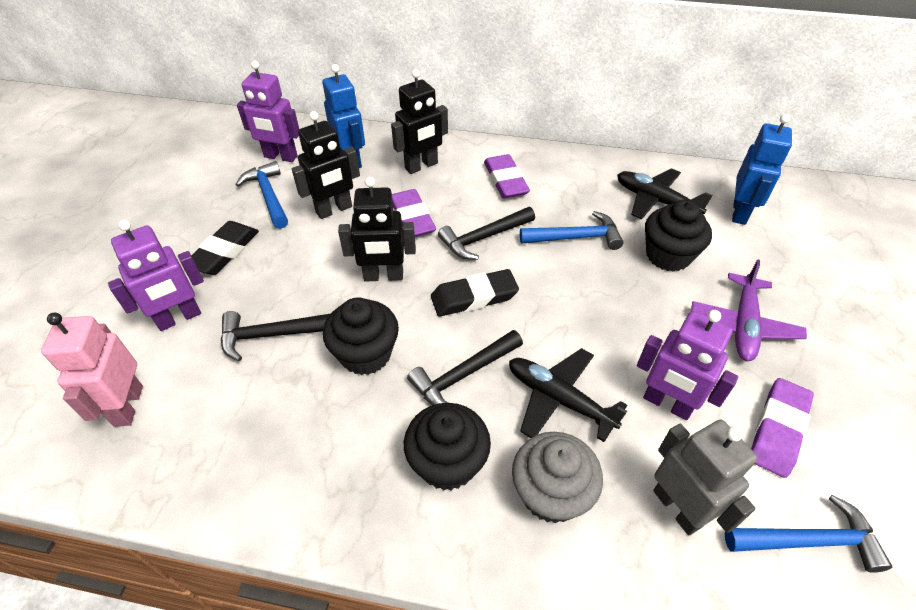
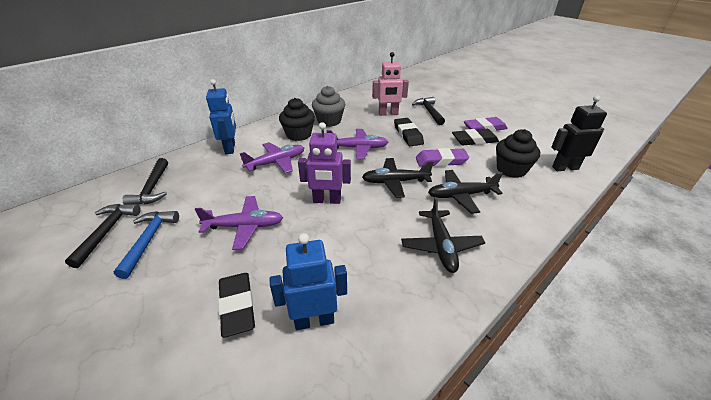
black cupcake: [323,297,399,375] [404,403,491,491] [645,199,712,272] = 3 -> [279,98,315,141] [496,129,540,178] = 2
black eraser: [191,221,259,275] [431,269,519,317] = 2 -> [218,273,255,338] [394,118,424,146] [452,129,499,145] = 3
black plane: [509,348,627,442] [617,168,713,219] = 2 -> [362,158,434,198] [401,197,485,273] [428,170,503,214] = 3
black robot: [292,111,360,219] [338,177,416,282] [391,69,448,174] = 3 -> [551,95,607,171] = 1
blue hammer: [235,161,288,229] [520,211,624,250] [725,495,892,573] = 3 -> [114,211,179,279] = 1
grey robot: [653,419,757,535] = 1 -> none = 0
purple eraser: [392,189,436,237] [484,154,530,198] [751,378,814,478] = 3 -> [416,148,469,167] [464,117,508,132] = 2
purple plane: [691,259,807,361] = 1 -> [195,196,283,250] [240,142,304,173] [327,129,388,159] = 3
purple robot: [108,220,204,331] [237,61,299,162] [637,310,738,420] = 3 -> [298,122,351,204] = 1

